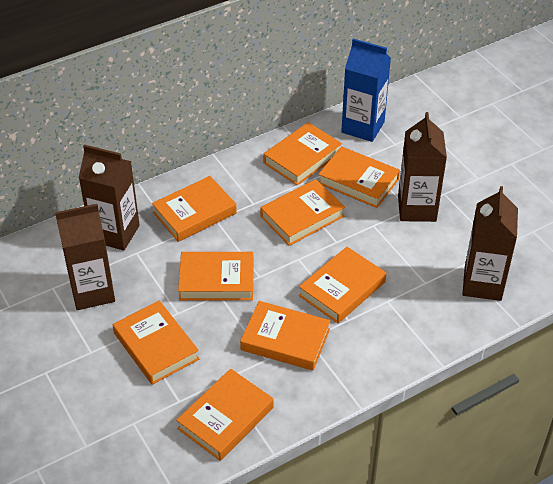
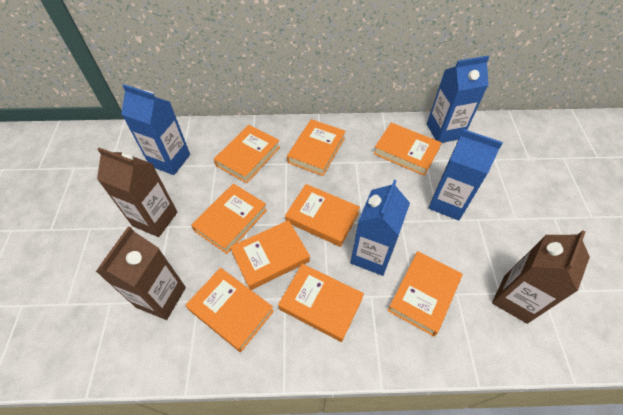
blue carton: [341,39,391,142] = 1 -> [121,84,190,175] [351,180,410,276] [427,56,489,143] [429,129,503,221] = 4
brown carton: [55,204,115,310] [79,145,140,250] [398,112,447,222] [462,186,518,301] = 4 -> [96,226,186,320] [97,148,177,237] [492,230,590,324] = 3

